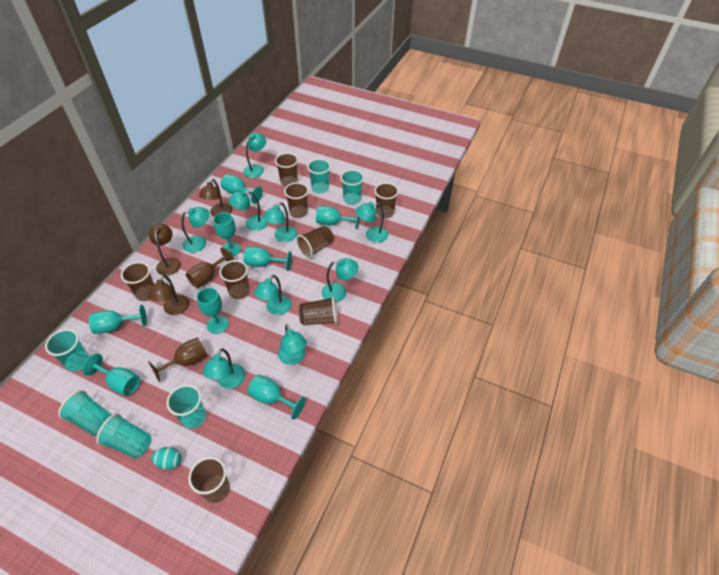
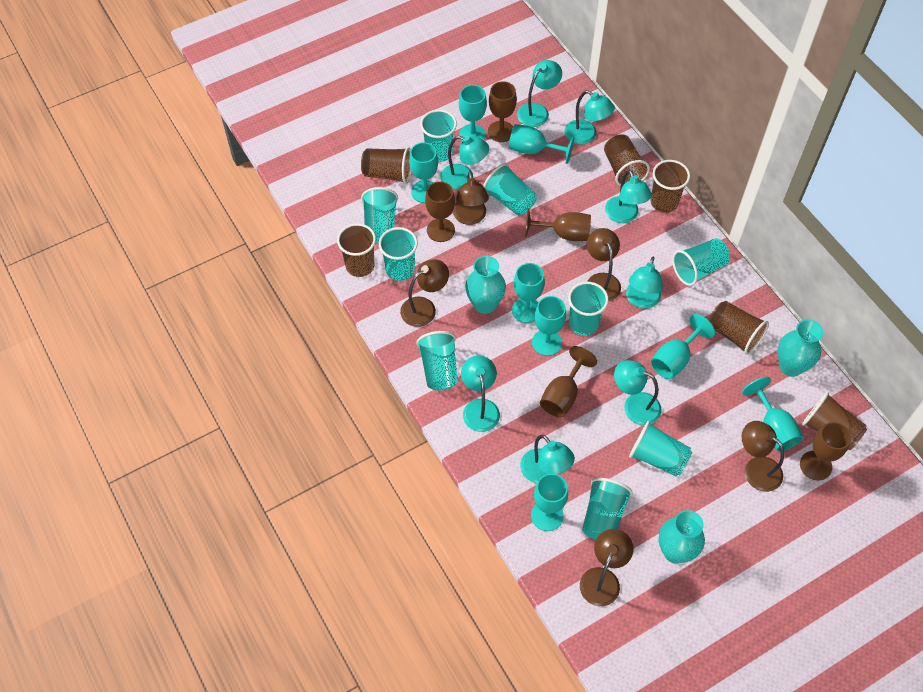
brown cup: [121,262,154,301] [188,457,230,503] [219,260,250,299] [275,153,298,187] [284,182,309,218] [296,226,334,259] [299,296,337,325] [374,182,399,218] = 8 -> [337,223,376,277] [361,147,412,184] [604,134,650,186] [650,160,690,213] [709,301,769,355] [802,392,867,450] = 6
brown goblet: [148,337,207,382] [186,247,234,288] = 2 -> [425,181,455,242] [488,81,517,142] [525,208,591,241] [540,346,597,418] [800,422,851,481] = 5
brown lamp: [148,275,189,315] [149,224,181,276] [199,179,232,217] = 3 -> [400,260,449,327] [453,171,489,225] [580,529,634,606] [587,228,621,302] [742,421,784,492] = 5
turquoise cup: [45,329,89,371] [58,390,112,436] [96,413,151,459] [167,385,206,429] [307,159,331,193] [340,169,364,205] = 6 -> [361,187,398,243] [379,227,418,281] [416,331,458,391] [420,110,457,162] [483,163,537,216] [568,282,608,336] [582,478,633,540] [629,421,692,477] [672,238,730,286] = 9
turquoise egg: [151,447,181,470] = 1 -> none = 0
turquoise lamp: [182,207,210,253] [203,348,245,389] [229,190,268,231] [243,133,266,178] [254,275,292,315] [263,202,297,242] [278,324,307,365] [322,258,358,302] [356,202,388,243] = 9 -> [440,135,489,190] [461,356,500,432] [517,60,562,127] [520,435,575,483] [564,90,615,145] [605,170,652,223] [614,360,661,425] [626,257,663,309] = 8
turquoise vase: none = 0 -> [465,256,506,314] [659,510,705,564] [778,320,823,377] = 3

